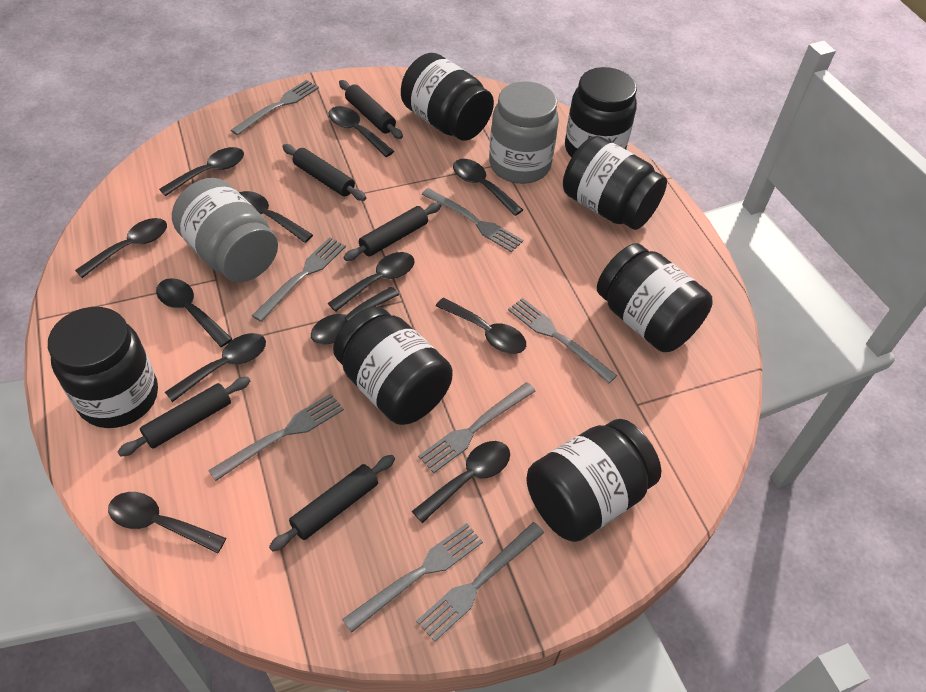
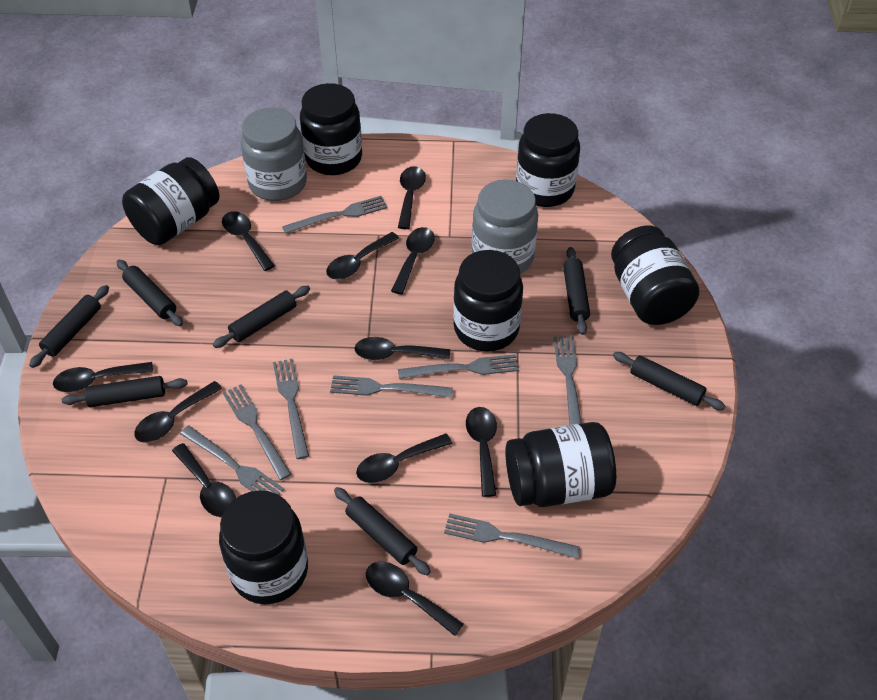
black rolling pin: [117,377,250,457] [269,455,395,552] [282,144,366,201] [339,80,403,139] [344,202,441,261] = 5 -> [29,285,109,368] [62,376,188,407] [117,260,183,326] [213,286,310,348] [334,487,431,576] [563,247,590,335] [613,352,725,410] = 7
black spoon: [75,218,167,278] [108,492,226,554] [156,278,232,347] [159,147,244,196] [165,333,266,402] [239,191,313,243] [311,287,399,345] [328,252,415,312] [329,106,394,157] [412,441,510,523] [436,298,526,354] [453,159,523,216] = 12 -> [53,362,153,392] [134,381,222,443] [172,443,236,517] [222,211,275,271] [326,232,399,280] [354,337,450,360] [356,433,452,483] [366,562,464,636] [391,227,435,295] [398,166,426,229] [466,407,497,497] = 11

